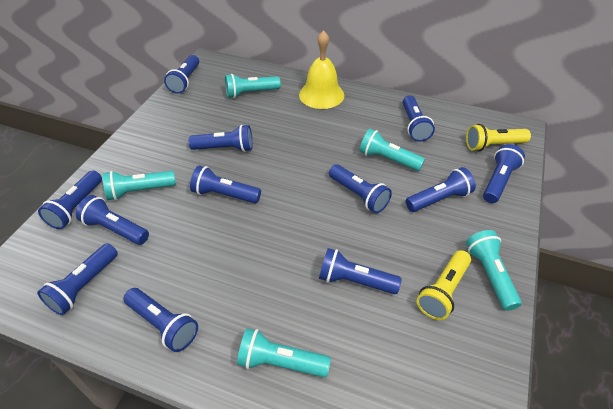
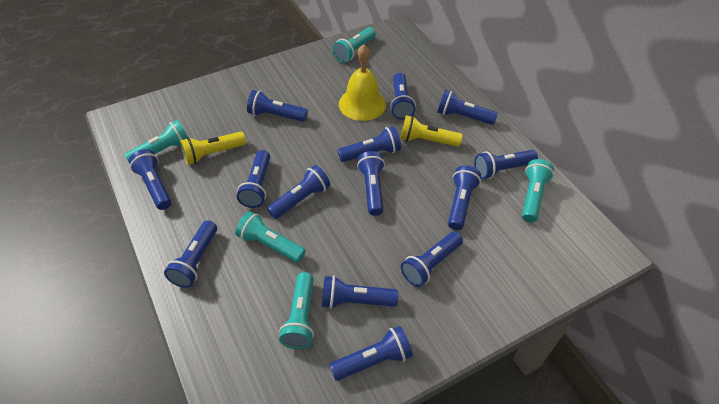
blue flashlight: [37,243,118,315] [38,170,102,229] [76,195,149,245] [123,288,198,352] [164,55,199,94] [188,125,253,152] [190,166,261,203] [319,248,402,294] [329,164,392,213] [403,96,435,142] [406,167,476,212] [483,144,525,203] = 12 -> [129,149,171,210] [164,220,217,288] [237,150,270,208] [247,90,308,122] [267,165,331,219] [322,275,398,309] [329,326,413,381] [337,126,401,162] [357,151,385,216] [390,73,416,120] [401,232,463,287] [437,90,498,125] [448,165,481,230] [474,150,538,179] = 14

